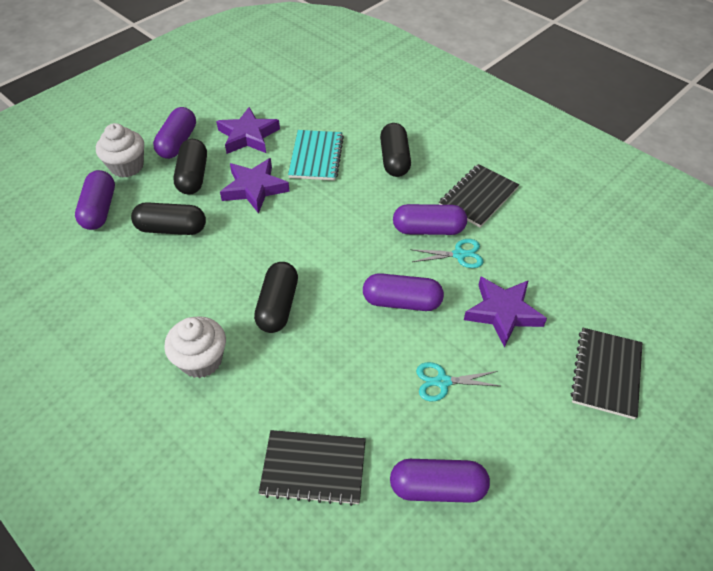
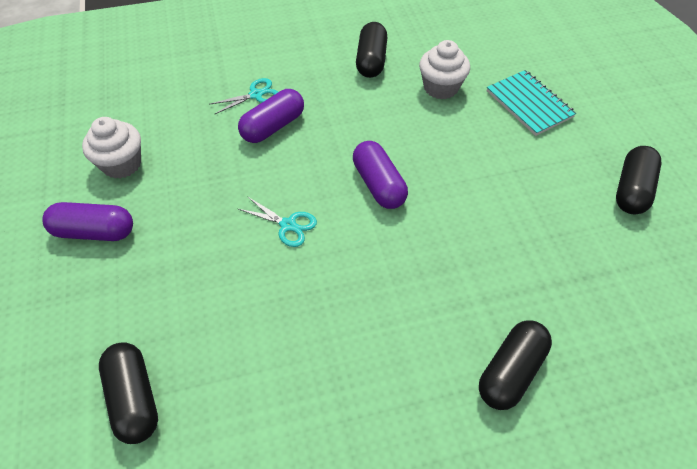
black notebook: [259,430,366,506] [439,164,519,227] [571,328,642,420] = 3 -> none = 0
purple capsule: [75,170,115,230] [153,107,196,159] [363,273,444,311] [390,459,490,503] [393,204,467,235] = 5 -> [42,202,133,241] [238,89,304,143] [353,141,408,209] = 3
purple star: [216,107,280,154] [220,158,290,213] [464,276,547,347] = 3 -> none = 0

